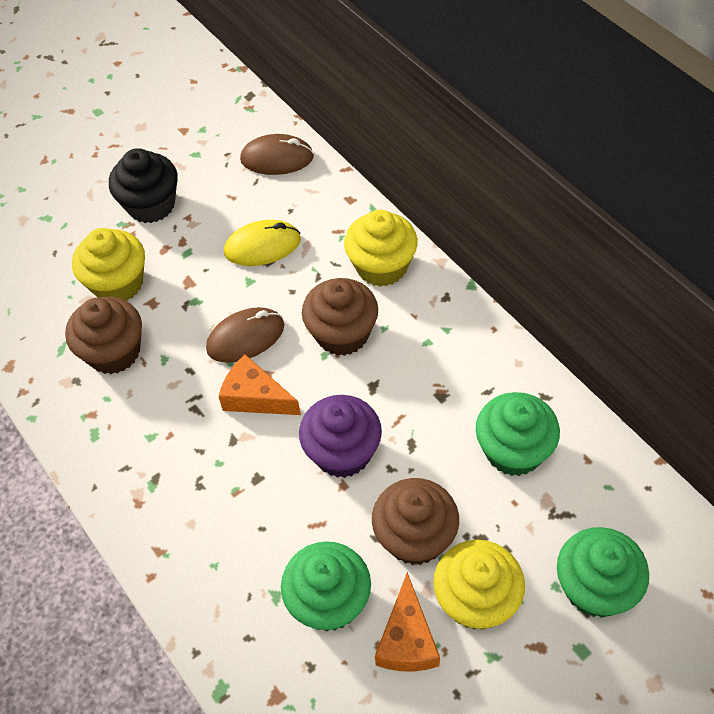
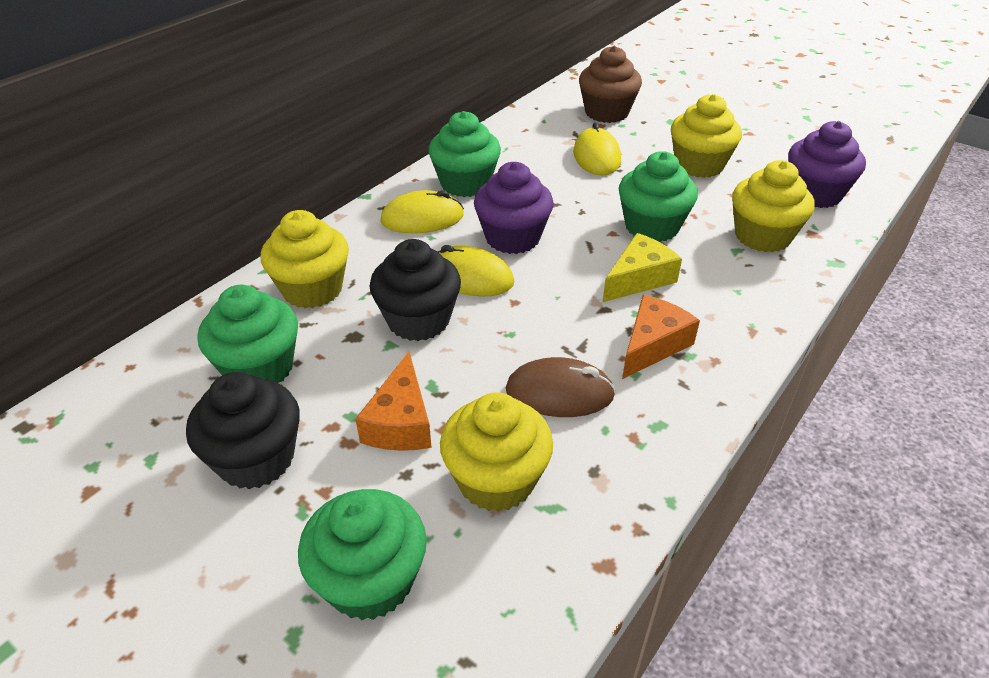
black cupcake: [109,148,178,223] = 1 -> [186,372,300,489] [370,239,461,341] = 2
brown cupcake: [65,297,142,374] [302,278,378,356] [372,478,459,565] = 3 -> [579,46,642,123] = 1
brown mouse: [206,307,284,363] [240,134,314,175] = 2 -> [506,357,616,417] = 1
green cupcake: [281,541,371,631] [476,392,560,476] [557,527,649,618] = 3 -> [198,285,298,383] [298,489,427,620] [428,111,501,197] [619,151,698,242] = 4
purple cupcake: [299,395,382,478] = 1 -> [474,162,554,254] [788,121,866,208] = 2
yellow cheese: none = 0 -> [603,233,682,302] = 1
yellow cupcake: [72,228,145,301] [344,210,418,287] [433,540,525,630] = 3 -> [261,210,349,308] [440,392,553,512] [671,94,742,178] [732,160,815,252] = 4
yellow mouse: [224,220,301,266] = 1 -> [380,190,464,233] [437,245,514,297] [573,123,621,175] = 3

